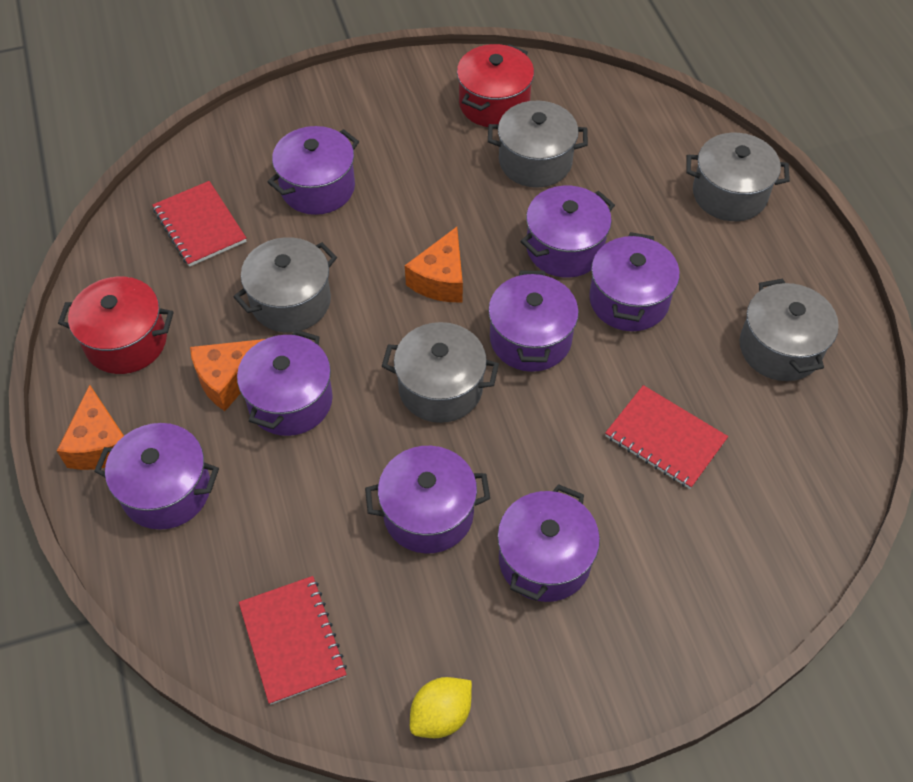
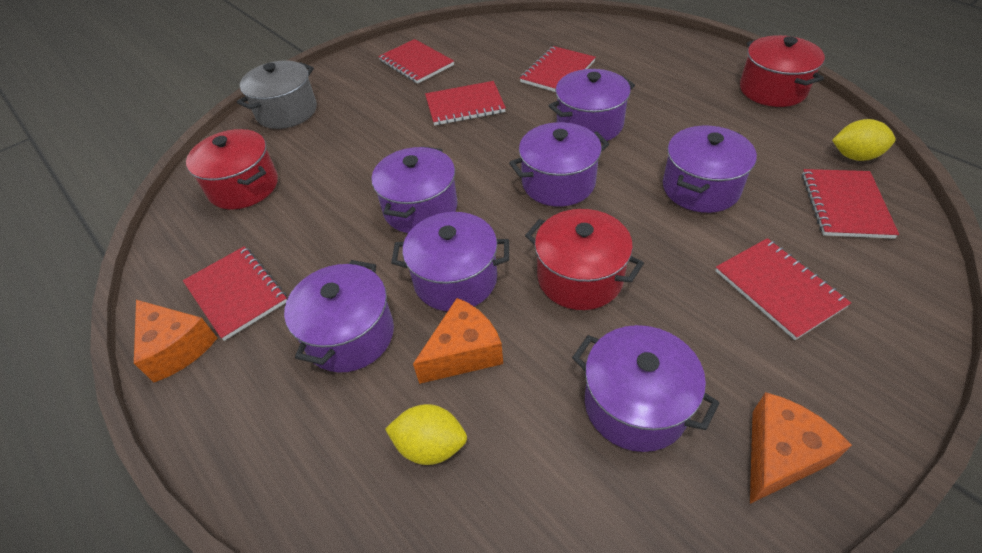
grey pot: [233,237,337,332] [382,322,499,423] [488,101,588,188] [687,133,790,221] [740,279,839,381] = 5 -> [237,61,317,129] = 1
purple pot: [94,423,219,530] [237,330,333,436] [267,126,359,215] [365,446,490,554] [488,270,579,372] [497,484,600,602] [521,186,615,278] [589,232,680,331] = 8 -> [284,260,394,372] [371,146,457,233] [391,212,509,311] [509,122,609,206] [549,69,635,143] [572,325,720,452] [663,126,757,213] = 7
red notebook: [153,181,247,267] [239,576,347,705] [605,385,728,489] = 3 -> [183,246,287,341] [378,39,454,84] [425,81,506,125] [520,46,596,92] [715,238,851,340] [802,169,899,239] = 6
red pot: [58,277,174,374] [457,44,534,127] = 2 -> [186,129,278,209] [525,209,644,310] [740,35,825,107] = 3
yellow lemon: [410,677,472,738] = 1 -> [385,404,467,465] [832,119,895,161] = 2

